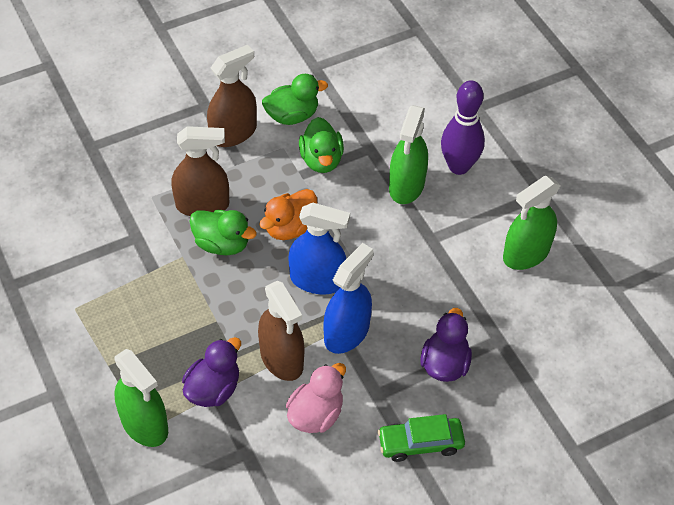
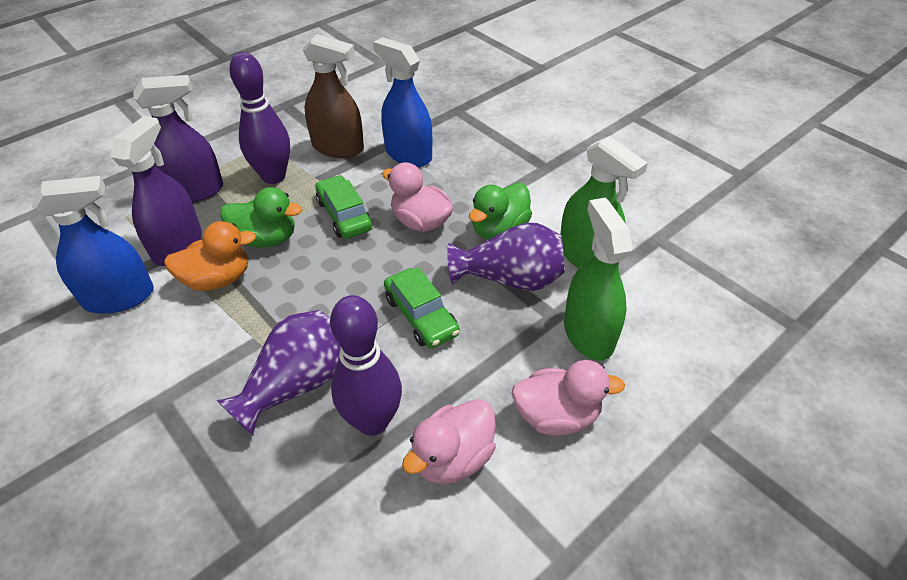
brown spray bottle: [171,126,229,216] [207,45,257,147] [258,281,304,381] = 3 -> [302,34,364,158] = 1
green car: [378,414,465,462] = 1 -> [315,175,372,239] [384,267,460,348] = 2
green duck: [189,210,257,255] [262,74,328,125] [299,117,344,173] = 3 -> [220,187,302,248] [469,183,532,240] = 2
green spray bottle: [114,349,168,447] [389,105,428,204] [503,176,561,270] = 3 -> [561,136,648,268] [564,198,633,361] = 2
pink duck: [286,363,346,433] = 1 -> [382,162,453,232] [402,399,496,484] [512,360,625,436] = 3
purple bowling pin: [441,80,485,175] = 1 -> [230,52,290,184] [330,295,402,436] = 2
purple duck: [182,337,241,407] [420,308,472,382] = 2 -> none = 0
purple spray bottle: none = 0 -> [111,116,202,266] [133,75,223,203] = 2
purple vase: none = 0 -> [217,310,340,436] [447,222,565,291] = 2

